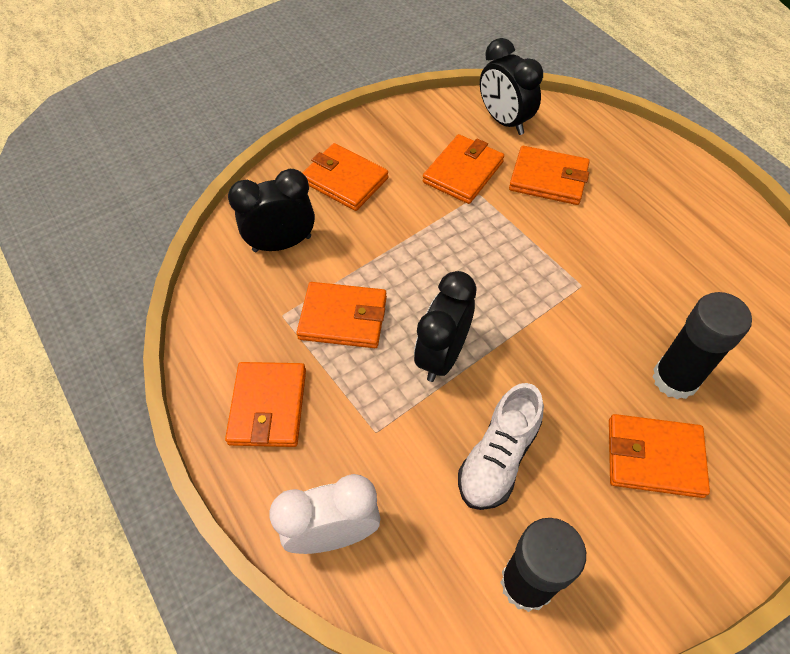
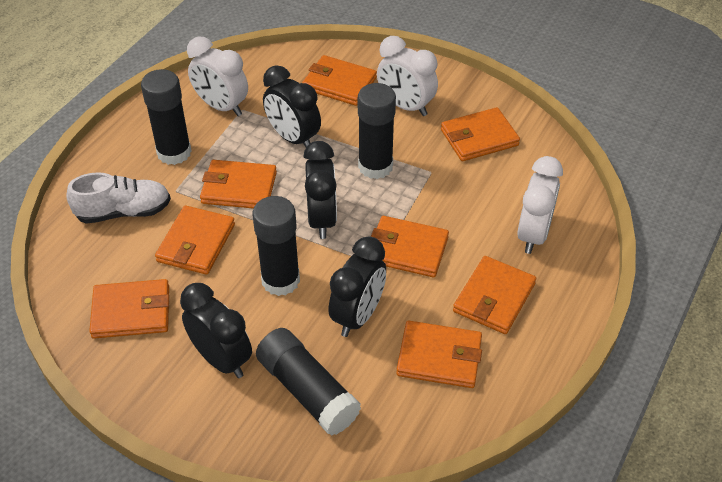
black clock: [228,169,315,252] [414,271,477,382] [480,38,543,135] = 3 -> [180,283,252,378] [263,65,321,147] [303,141,337,239] [328,236,386,337] = 4
black glue stick: [500,518,586,612] [652,292,752,399] = 2 -> [141,69,192,165] [252,196,300,296] [256,328,361,436] [358,83,396,179] = 4
orange wallet: [225,362,306,447] [296,282,387,348] [302,143,388,211] [423,134,504,204] [509,146,590,205] [609,414,710,498] = 6 -> [89,279,169,339] [155,205,235,275] [200,160,277,209] [302,55,377,106] [371,216,449,278] [396,321,482,388] [441,107,520,161] [453,256,536,334] = 8
white clock: [269,474,381,554] = 1 -> [187,37,248,116] [377,36,438,116] [517,156,563,254] = 3

